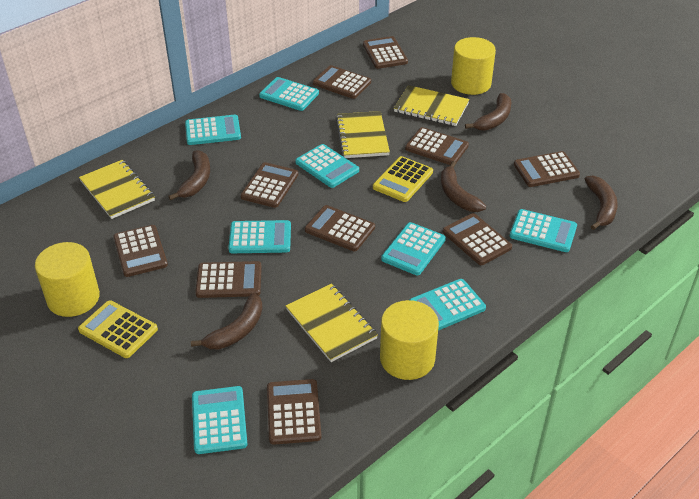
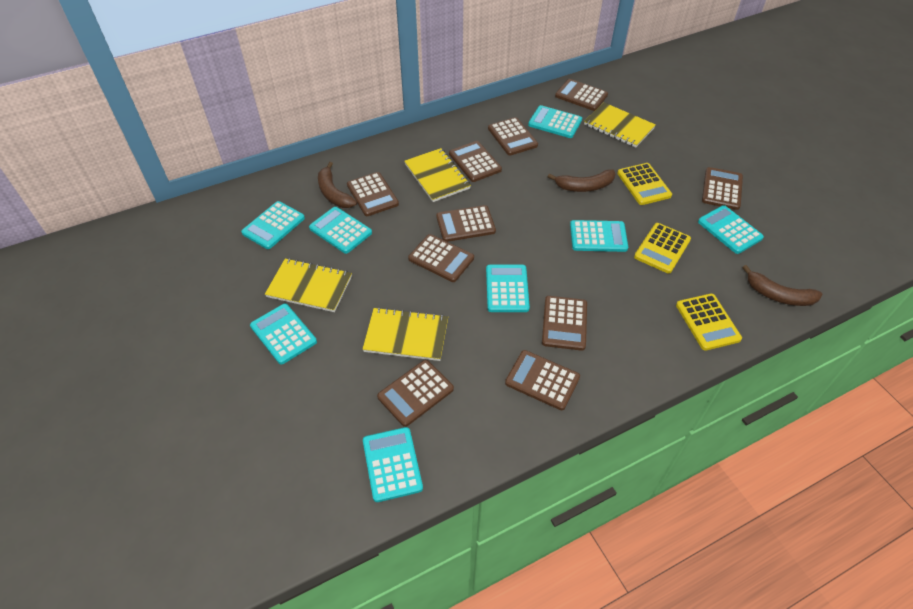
brown banana: [168,150,210,201] [191,293,263,349] [441,161,486,212] [465,93,511,131] [585,176,618,230] = 5 -> [318,162,357,208] [548,169,615,192] [742,265,823,306] = 3
yellow calculator: [78,300,158,358] [373,156,433,202] = 2 -> [617,163,672,205] [634,223,691,273] [676,293,742,351] = 3
yellow cylinder: [35,242,100,317] [380,300,439,380] [451,37,496,95] = 3 -> none = 0

